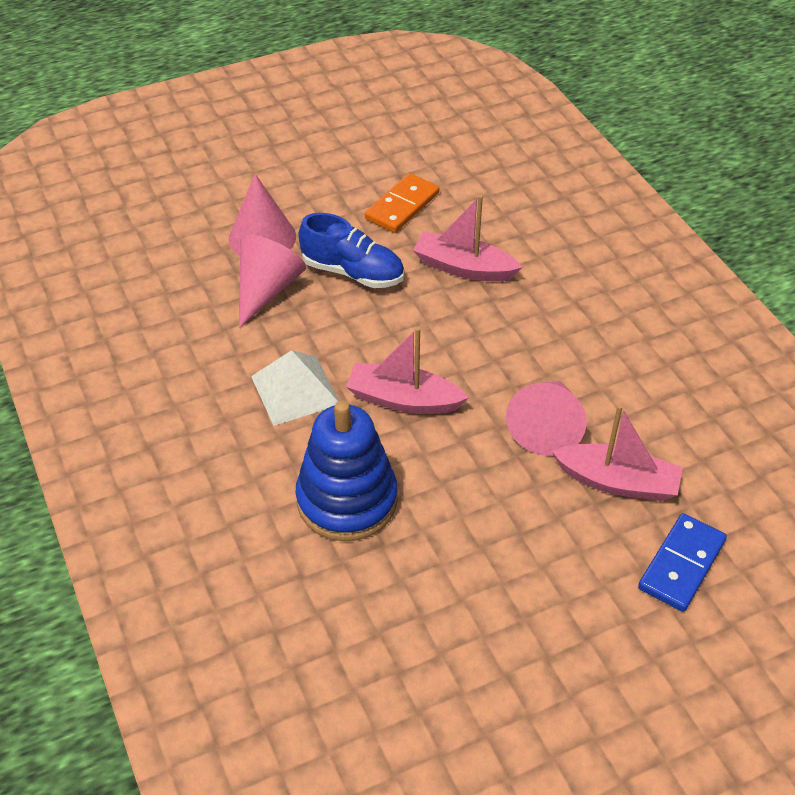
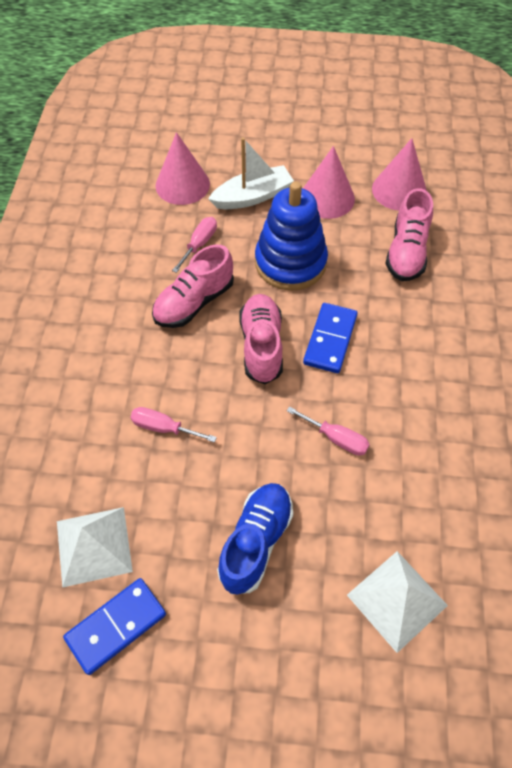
blue domino: [638,513,727,612] = 1 -> [63,578,166,675] [303,303,358,373] = 2
orange domino: [365,173,439,233] = 1 -> none = 0
pink boat: [346,327,469,414] [413,195,523,282] [552,405,683,501] = 3 -> none = 0
pink screwdriver: none = 0 -> [130,407,217,442] [172,217,217,273] [287,406,370,456] = 3
pink shoe: none = 0 -> [152,244,234,328] [239,294,283,384] [385,188,433,281] = 3
white boat: none = 0 -> [208,137,294,209] = 1
white pyramid: [251,350,339,426] = 1 -> [57,507,133,588] [347,551,448,653] = 2

